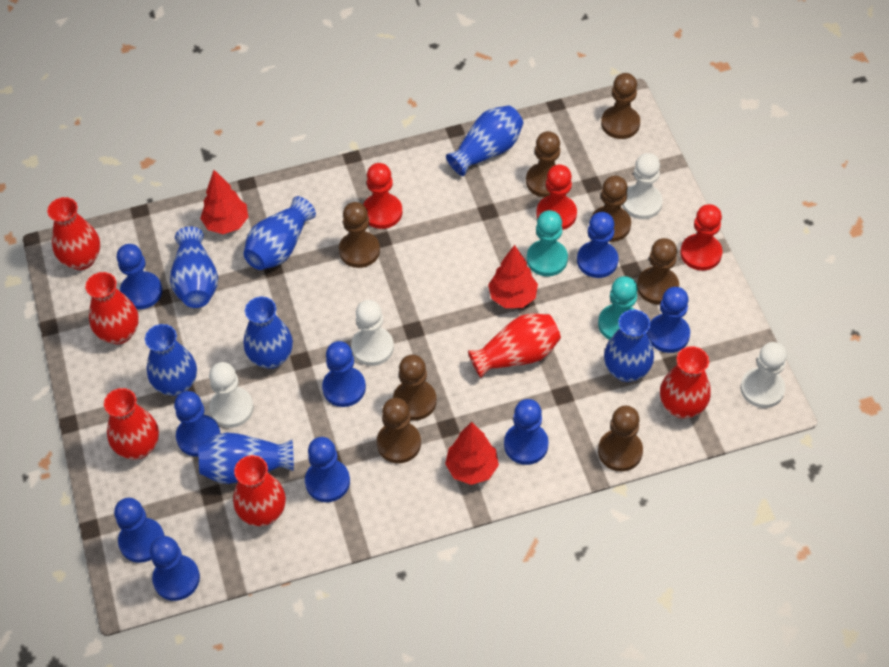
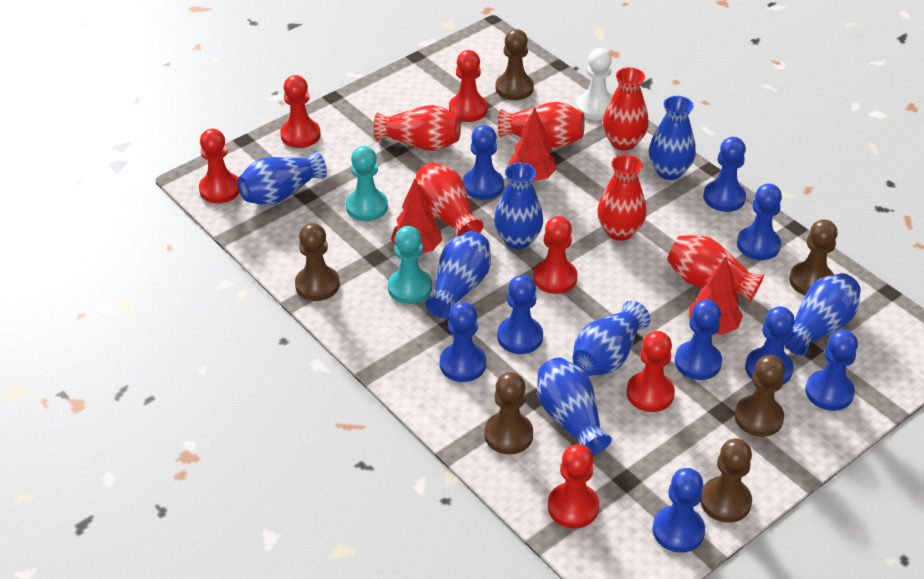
brown pawn: [339,202,380,268] [377,398,421,463] [393,355,437,420] [526,131,560,197] [591,176,631,242] [598,406,643,471] [601,73,640,139] [637,238,679,304] = 8 -> [295,223,340,301] [484,372,533,454] [496,29,534,100] [700,439,752,523] [735,355,785,437] [789,219,838,295] = 6
red pawn: [363,163,402,229] [537,165,577,230] [680,204,722,271] = 3 -> [199,129,240,203] [280,75,320,148] [449,50,488,122] [533,216,577,294] [548,444,599,528] [626,331,675,412] = 6
white pawn: [209,362,254,428] [351,300,394,366] [622,153,663,219] [740,342,787,408] = 4 -> [577,48,612,120] = 1

